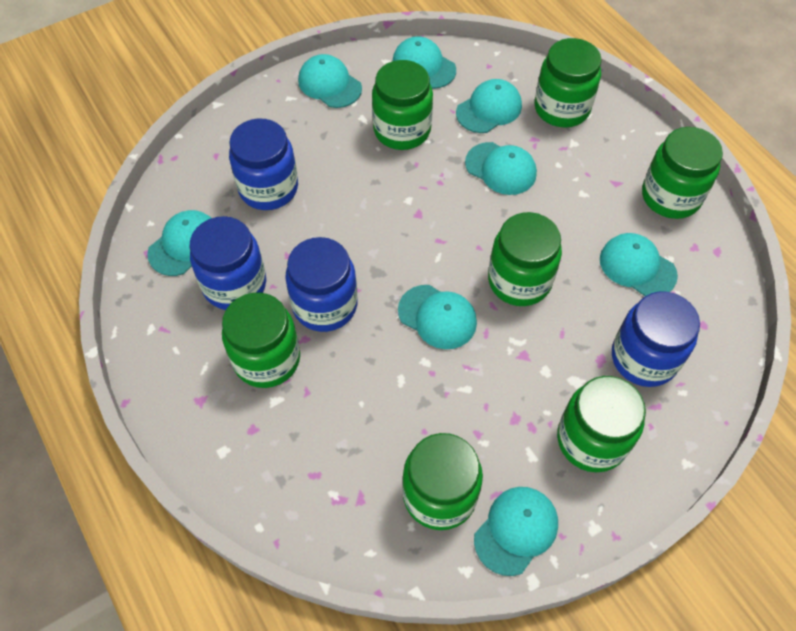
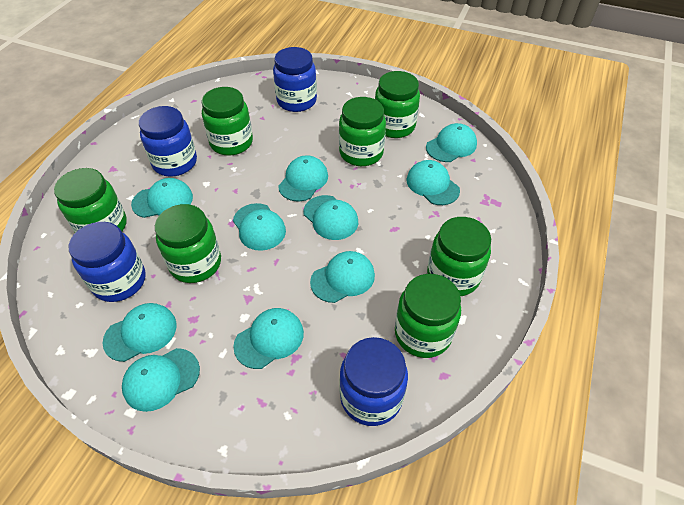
turquoise cap: [147,210,211,276] [298,54,362,108] [393,36,456,89] [398,285,477,349] [456,79,522,133] [465,142,537,195] [474,487,558,576] [600,233,678,296] = 8 -> [102,303,177,362] [122,348,200,412] [131,178,193,218] [233,203,286,251] [233,308,304,369] [278,155,328,201] [303,195,358,240] [310,251,375,303] [407,160,460,205] [426,123,477,162] = 10

